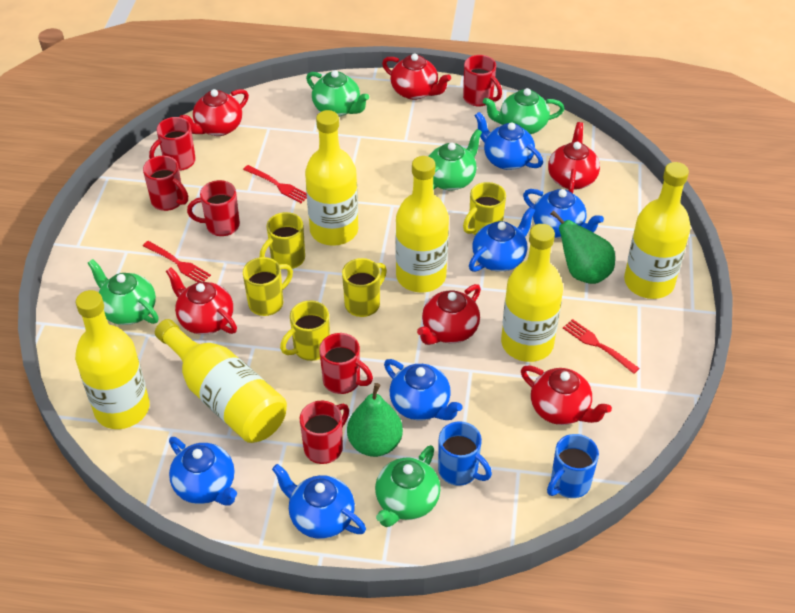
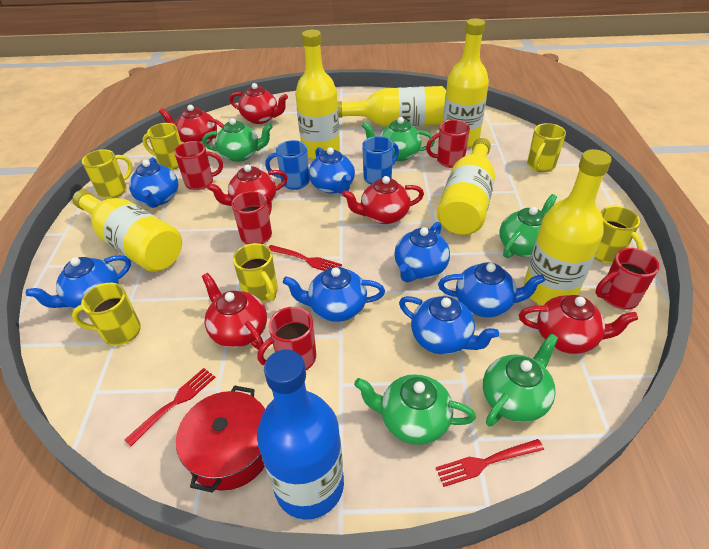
blue bottle: none = 0 -> [257,350,344,520] = 1
blue teapot: [169,437,237,505] [272,464,366,539] [384,359,463,420] [469,207,535,272] [474,112,543,170] [523,189,604,238] = 6 -> [26,255,131,309] [129,157,178,208] [283,267,385,322] [309,147,355,194] [394,222,450,282] [399,296,499,355] [438,262,545,317] = 7
green pear: [347,383,403,457] [551,210,615,284] = 2 -> none = 0
red mug: [143,156,188,211] [149,117,196,171] [187,180,240,236] [300,401,349,464] [319,333,373,394] [463,55,502,107] = 6 -> [174,141,223,190] [231,191,272,244] [257,307,316,370] [426,120,470,168] [596,248,659,310] = 5
red pot: none = 0 -> [176,385,265,493] = 1
yellow mug: [243,257,293,316] [260,212,305,269] [280,300,330,361] [342,258,387,317] [463,182,506,235] = 5 -> [72,283,141,346] [82,149,133,199] [142,123,181,170] [233,243,278,303] [527,123,566,172] [594,206,643,263] = 6

